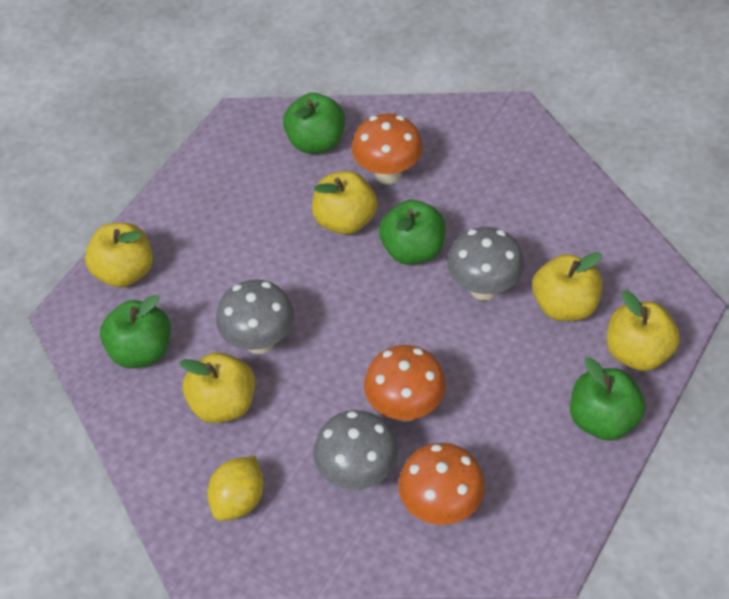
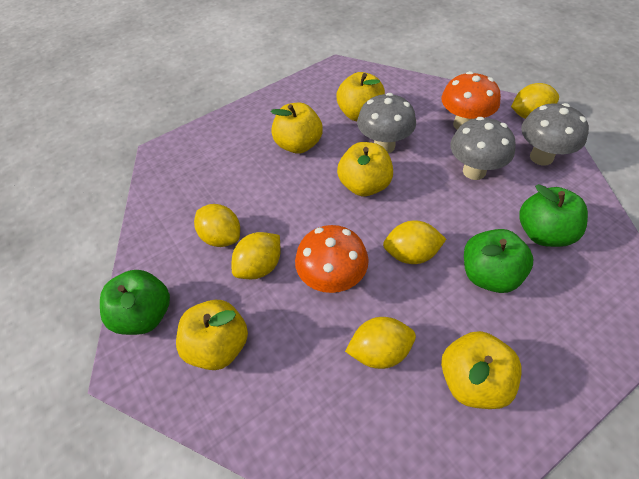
green apple: [100,295,171,368] [283,93,345,154] [379,200,446,265] [570,358,645,441] = 4 -> [100,270,170,335] [464,229,533,293] [519,184,588,247] = 3
orange mushroom: [352,113,423,184] [364,345,446,422] [398,443,485,525] = 3 -> [295,225,369,293] [442,71,501,130] = 2
yellow lemon: [207,456,264,521] = 1 -> [194,204,240,247] [232,232,281,279] [345,317,416,369] [383,220,446,264] [511,83,559,119] = 5

